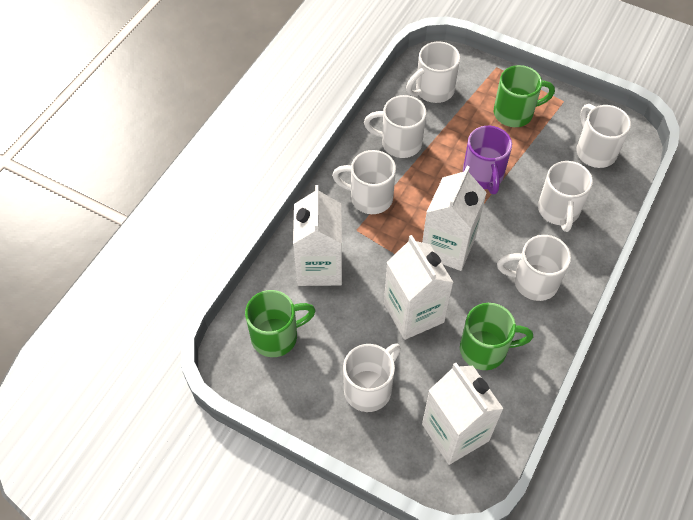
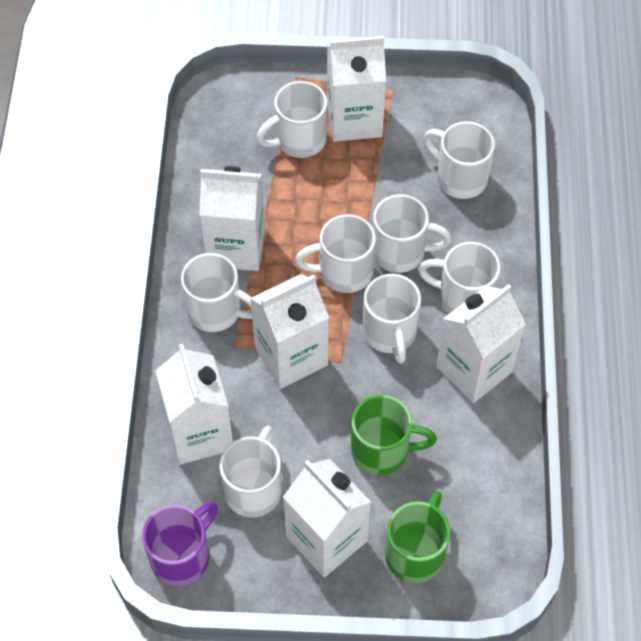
green mug: [245,290,316,357] [460,303,533,370] [494,65,555,127] = 3 -> [351,395,437,475] [385,491,450,583] = 2
white carton: [293,185,342,286] [384,235,454,340] [422,166,487,271] [422,363,504,465] = 4 -> [155,344,233,465] [199,166,265,271] [250,274,329,389] [283,459,371,577] [327,36,386,142] [436,284,526,403] = 6
white mug: [332,150,396,214] [343,344,401,412] [364,95,426,158] [406,41,460,103] [497,235,571,301] [538,161,593,232] [576,104,631,168] = 7 -> [181,253,252,332] [220,426,282,518] [256,81,327,158] [295,214,376,293] [363,274,421,364] [373,194,452,273] [418,242,501,314] [424,121,495,199] = 8

